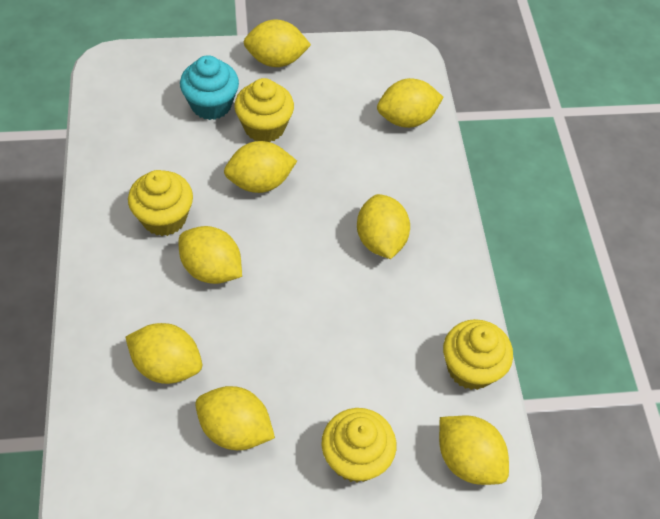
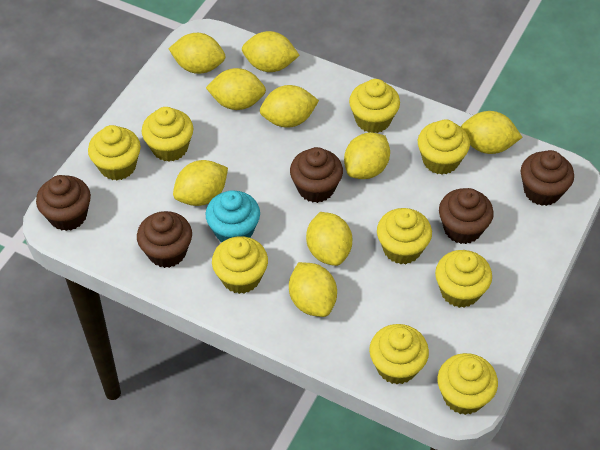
brown cupcake: none = 0 -> [36,175,91,231] [137,211,192,268] [290,147,343,203] [439,188,494,244] [521,150,574,206] = 5
yellow cupcake: [128,170,193,236] [234,78,294,142] [321,408,396,482] [443,319,513,390] = 4 -> [88,125,141,180] [142,107,194,162] [212,236,268,294] [349,79,400,133] [369,324,429,384] [377,208,432,264] [418,119,470,175] [435,250,492,308] [437,353,498,415] = 9
yellow lemon: [125,323,202,384] [179,226,242,284] [195,386,275,450] [224,141,297,193] [244,19,311,67] [357,194,410,259] [377,78,443,128] [439,416,509,485] = 8 -> [168,33,226,74] [173,160,228,206] [206,68,266,110] [242,31,300,72] [260,85,319,128] [289,262,337,317] [306,212,352,266] [344,133,390,179] [461,111,522,154] = 9

